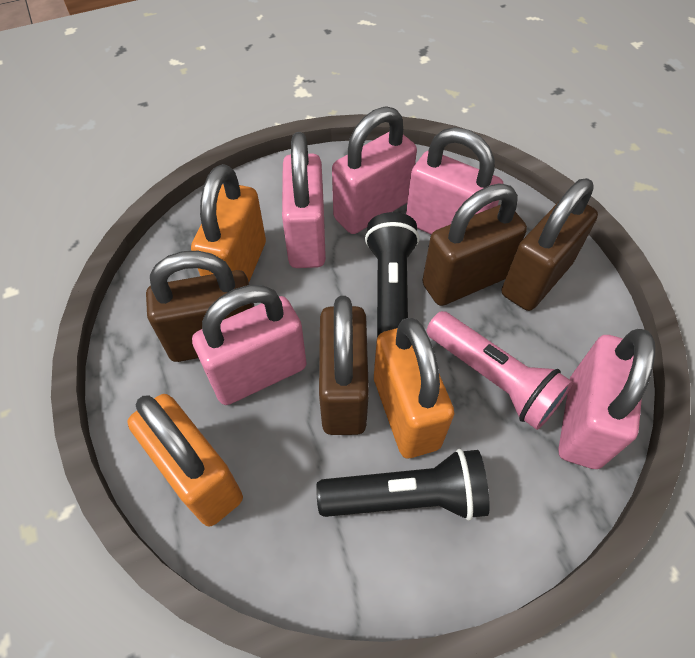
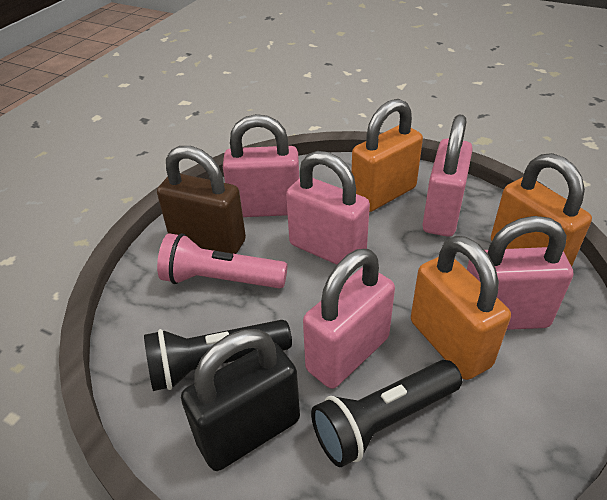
black padlock: none = 0 -> [181,329,300,471] = 1
brown padlock: [146,251,254,362] [319,296,369,435] [422,184,527,306] [502,178,598,311] = 4 -> [157,146,246,254] = 1

